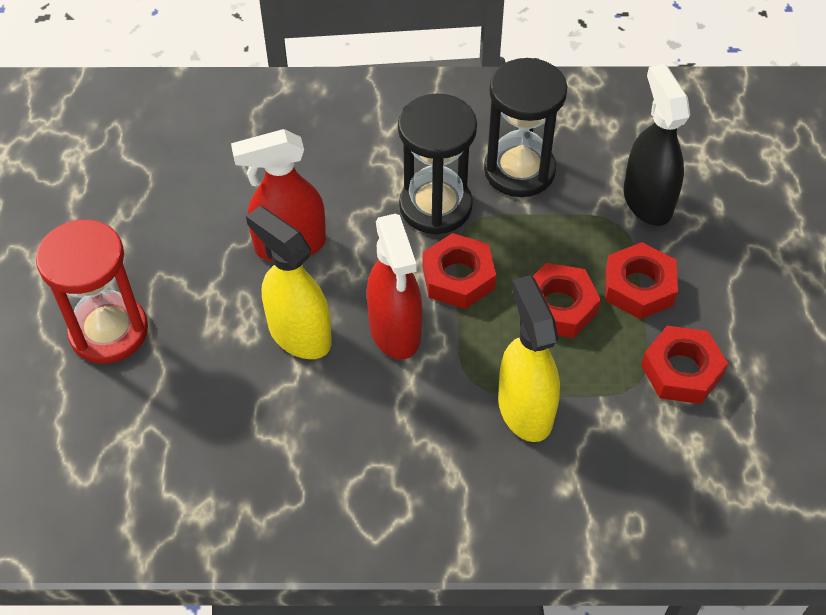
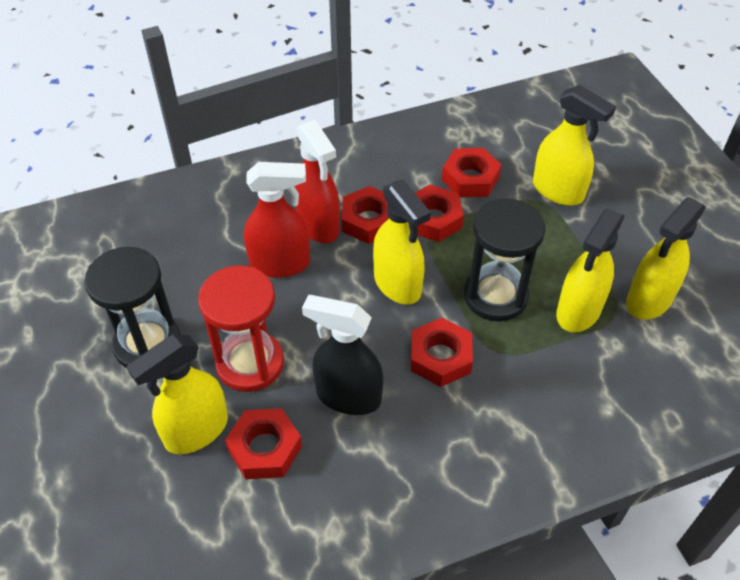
red nut: [422,233,496,309] [532,263,601,338] [605,242,678,319] [641,325,728,404] = 4 -> [225,408,302,479] [342,186,389,244] [411,318,473,387] [415,185,464,242] [442,148,502,198] = 5
yellow spray bottle: [246,206,332,359] [498,275,560,442] = 2 -> [126,334,228,454] [373,180,431,305] [533,85,616,206] [556,208,625,332] [626,197,706,319] = 5

